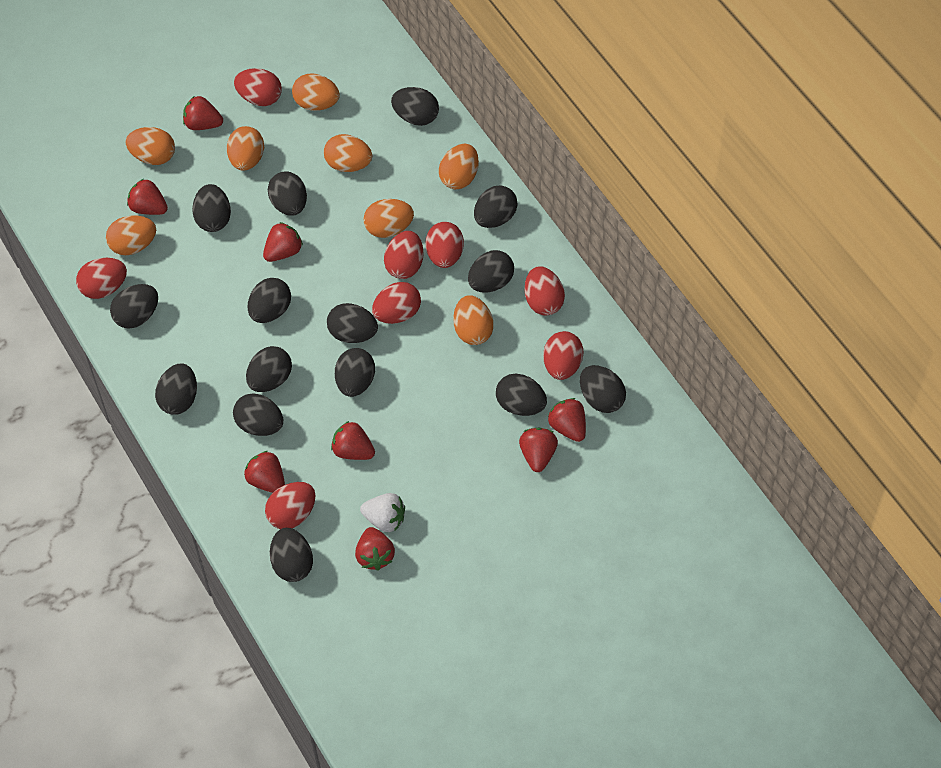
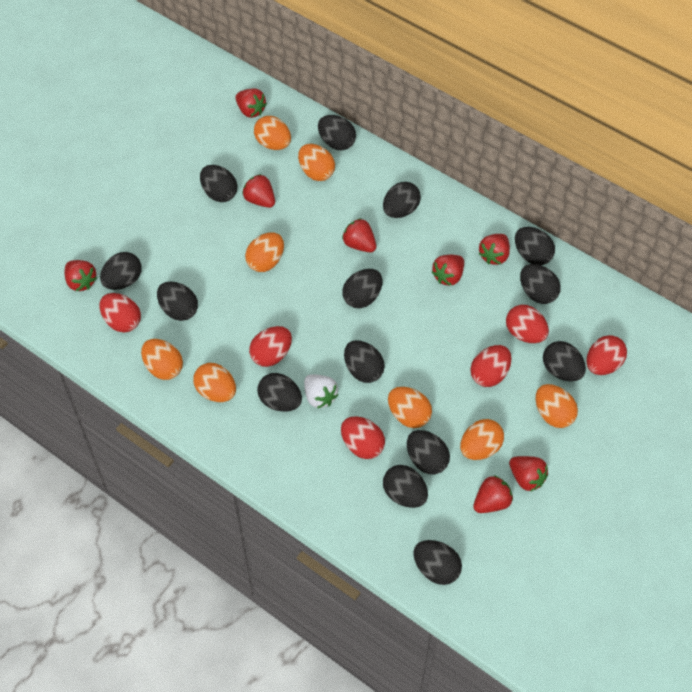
black egg: [110,284,158,329] [155,363,197,414] [192,184,231,232] [233,393,283,436] [246,346,292,392] [248,278,291,323] [268,172,307,216] [270,528,313,582] [327,303,378,343] [335,348,375,397] [391,87,439,126] [468,250,514,292] [474,185,518,228] [496,374,547,416] [580,365,626,413] = 15 -> [100,252,142,290] [157,281,198,321] [200,165,237,202] [257,373,302,412] [318,115,356,150] [342,269,382,308] [344,340,385,383] [383,182,421,218] [383,465,428,508] [407,430,450,474] [413,540,462,585] [515,227,555,265] [520,264,561,304] [543,341,586,381] = 14
red egg: [76,258,127,299] [234,68,282,106] [265,482,316,529] [372,282,421,324] [384,231,424,279] [426,222,464,268] [525,267,565,315] [543,331,583,380] = 8 -> [99,293,141,332] [249,326,292,367] [341,417,385,459] [471,345,511,387] [506,305,549,343] [587,335,627,375] = 6

